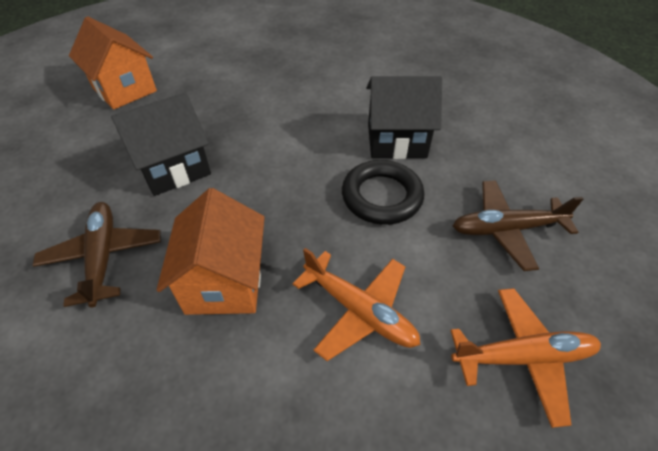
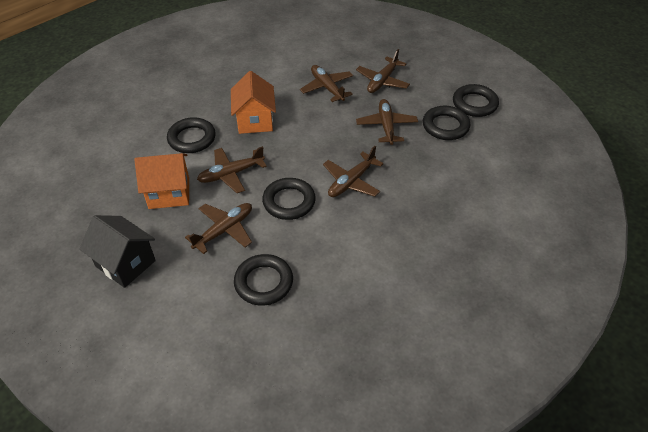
black house: [111,93,211,196] [367,76,442,159] = 2 -> [79,215,156,288] = 1
black ring: [342,160,425,225] = 1 -> [167,117,216,153] [234,254,293,306] [262,178,316,220] [423,106,470,140] [453,84,499,117] = 5
brown plane: [32,202,161,308] [453,180,583,271] = 2 -> [185,203,252,254] [197,146,267,193] [300,65,353,102] [323,146,383,197] [356,49,410,93] [356,99,418,145] = 6
orange plane: [292,248,420,361] [450,288,601,428] = 2 -> none = 0

